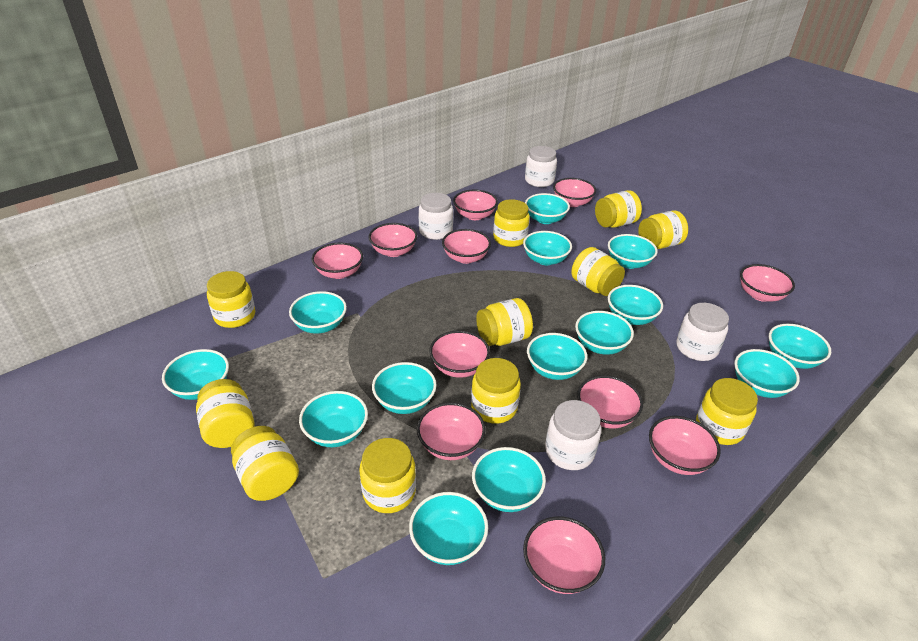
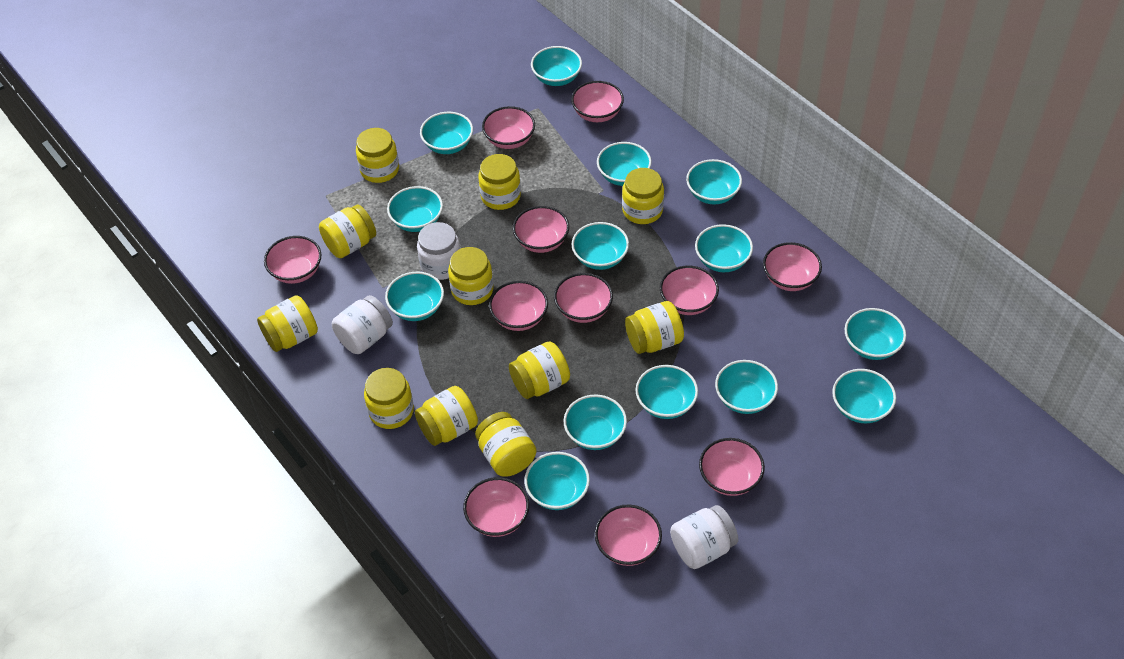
white jar: [419,193,453,240] [525,146,557,187] [545,400,601,470] [676,303,729,361] = 4 -> [332,295,393,354] [417,222,461,280] [670,505,738,569] = 3

